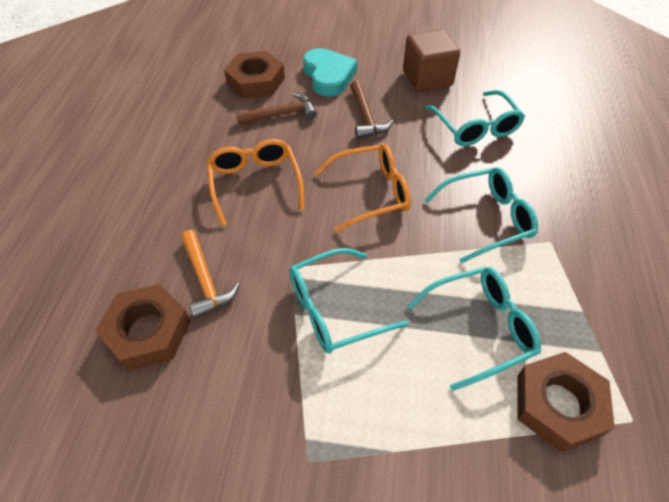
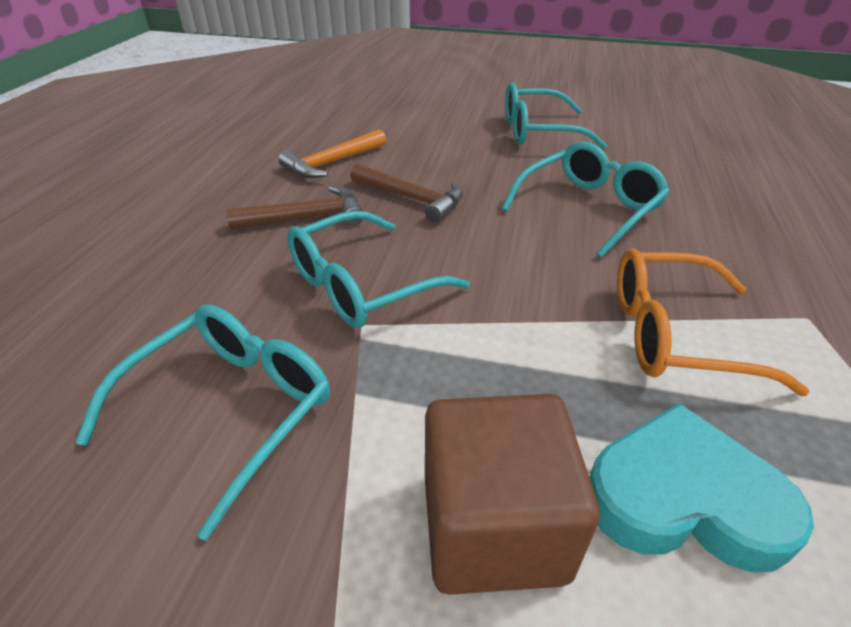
brown nut: [95,284,190,371] [224,51,285,98] [517,352,615,452] = 3 -> none = 0
orange glasses: [207,139,304,226] [315,144,411,232] = 2 -> [617,248,810,396] = 1

